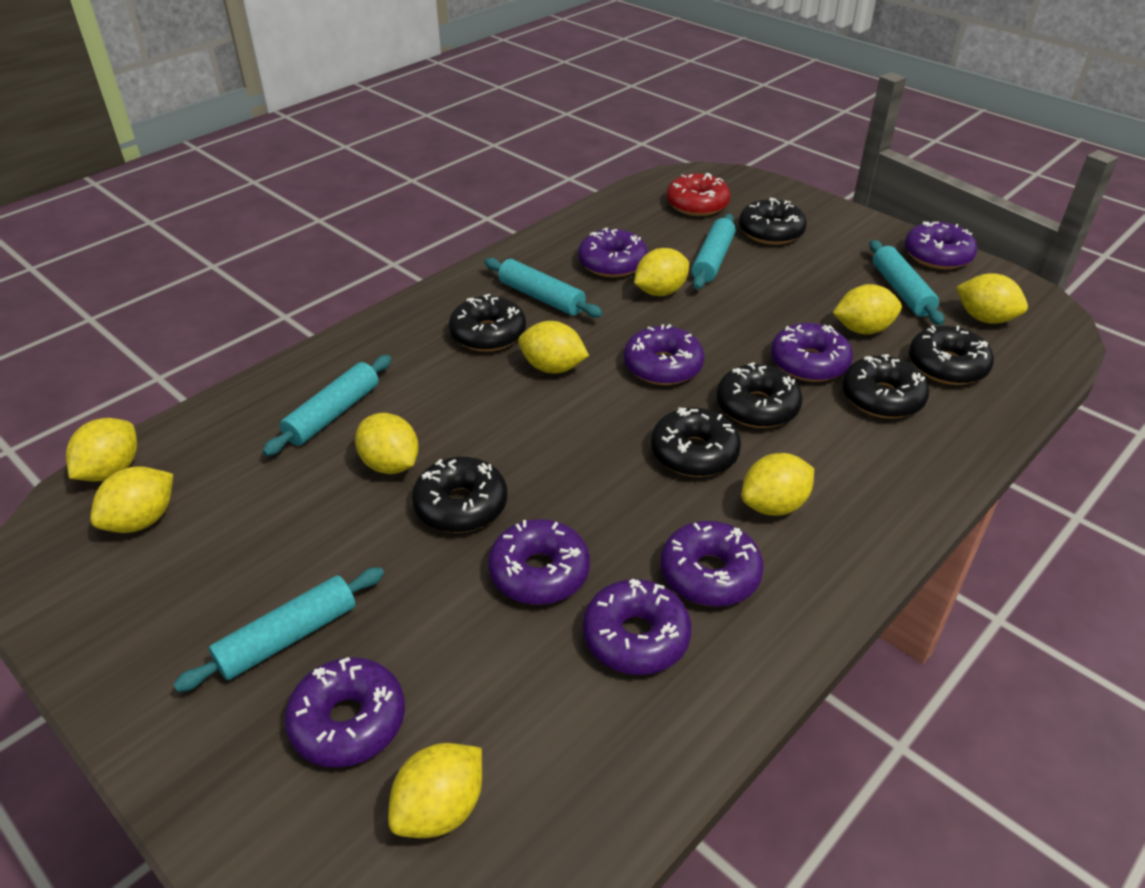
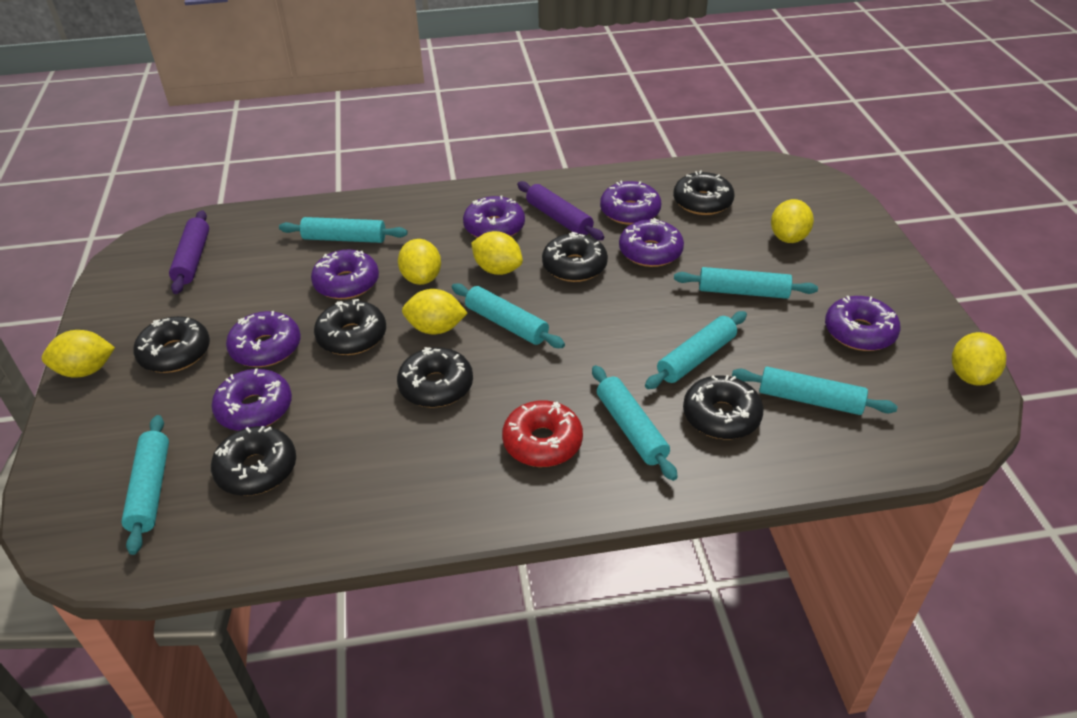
purple donut: [284,657,405,768] [488,519,590,605] [578,228,648,277] [583,578,692,675] [624,324,705,385] [661,521,764,607] [771,323,853,382] [904,222,977,269] = 8 -> [212,369,292,431] [226,311,301,367] [311,250,379,299] [463,196,525,238] [600,180,661,225] [619,218,684,267] [825,296,901,351] = 7
purple rolling pin: none = 0 -> [169,210,209,294] [517,181,604,240] = 2
turquoise rolling pin: [173,567,384,692] [262,355,392,456] [484,258,603,318] [691,214,736,289] [869,240,944,325] = 5 -> [121,415,169,555] [279,217,408,243] [452,283,565,348] [592,365,678,481] [645,311,747,389] [674,267,818,299] [732,367,898,415] = 7
yellow lemon: [66,418,137,482] [90,466,173,533] [355,413,419,474] [388,743,482,838] [518,321,589,374] [634,248,689,296] [741,453,814,516] [833,284,902,334] [956,273,1028,324] = 9 -> [42,330,115,378] [398,239,441,285] [402,289,468,334] [471,231,523,275] [771,199,814,243] [952,332,1006,386] = 6

